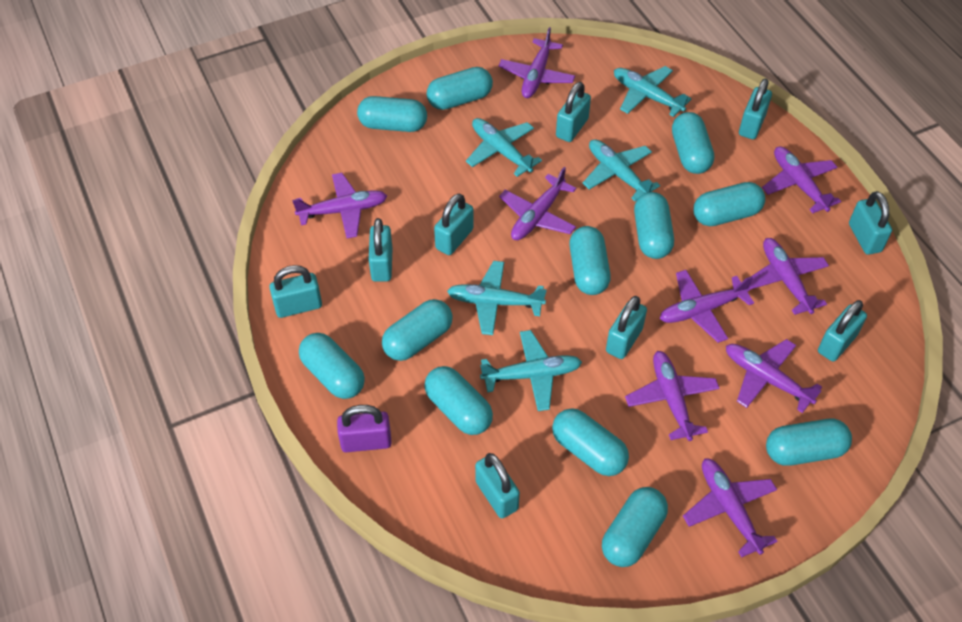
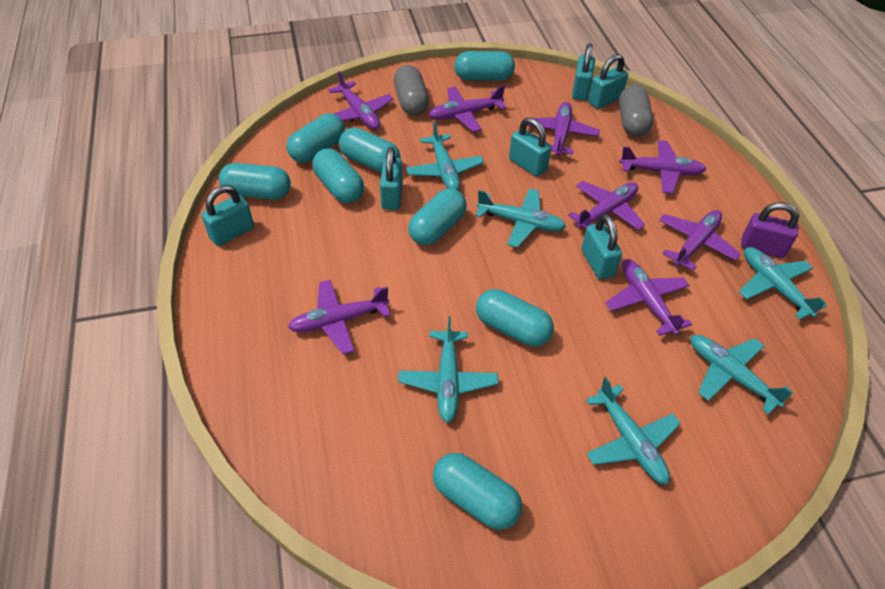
grey capsule: none = 0 -> [394,65,429,115] [619,85,653,137] = 2
purple plane: [292,173,387,238] [498,27,575,98] [499,167,576,240] [625,351,720,441] [660,270,754,343] [683,458,778,558] [726,339,822,413] [749,238,829,315] [762,146,841,213] = 9 -> [288,280,391,354] [328,71,394,129] [429,85,506,132] [527,102,600,156] [568,181,645,230] [606,259,692,336] [619,140,706,194] [659,210,741,271] = 8
turquoise capsule: [299,333,365,399] [357,96,427,132] [382,299,453,361] [424,366,493,435] [427,67,493,110] [552,408,629,476] [569,226,611,295] [602,487,668,567] [634,192,674,259] [672,112,714,174] [693,182,765,226] [766,419,852,466] = 12 -> [219,163,291,200] [287,114,345,163] [312,148,364,203] [339,128,401,173] [408,188,467,245] [433,453,522,530] [454,51,515,81] [476,289,554,347] = 8
turquoise padlock: [269,265,322,318] [369,218,393,282] [434,193,474,255] [475,453,520,518] [556,82,591,142] [606,296,647,359] [739,79,772,139] [818,300,867,362] [849,191,892,255] = 9 -> [201,185,254,246] [380,147,403,210] [509,117,551,177] [572,43,595,101] [582,214,622,280] [588,54,628,109] = 6
turquoise plane: [447,261,547,335] [466,118,542,177] [480,330,582,411] [583,139,660,201] [614,66,691,117] = 5 -> [398,316,498,423] [406,122,484,190] [476,188,566,248] [586,377,681,484] [691,335,793,415] [739,247,827,320] = 6

